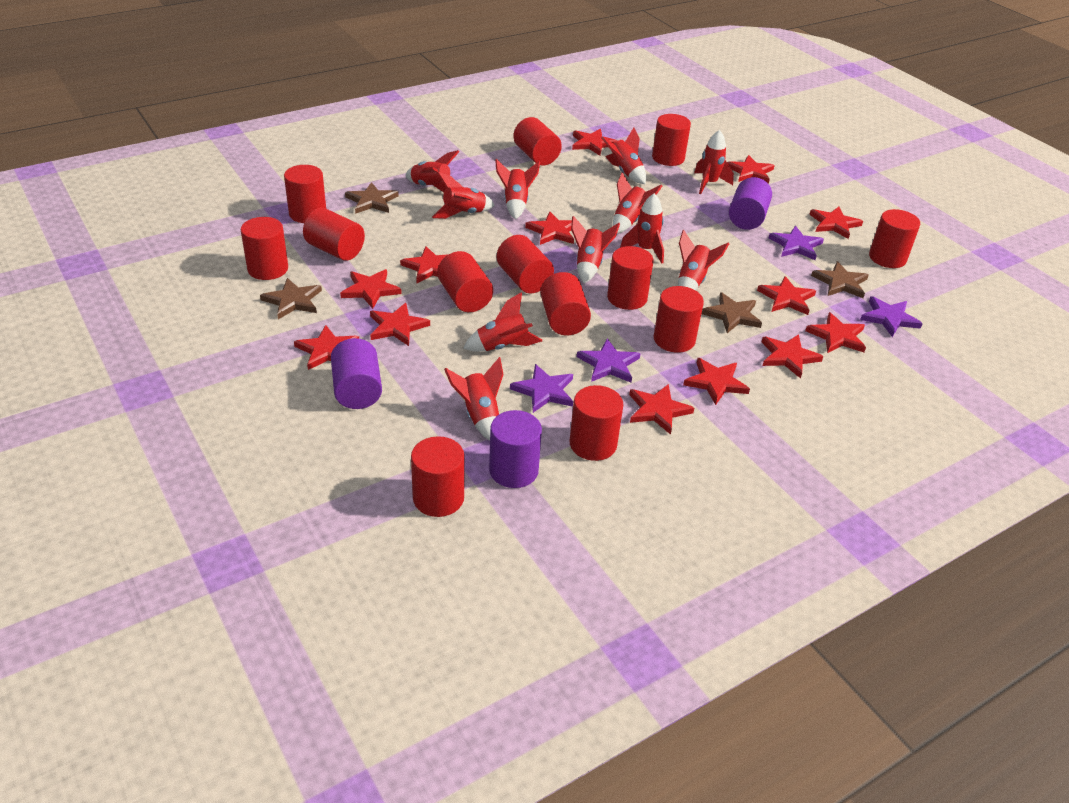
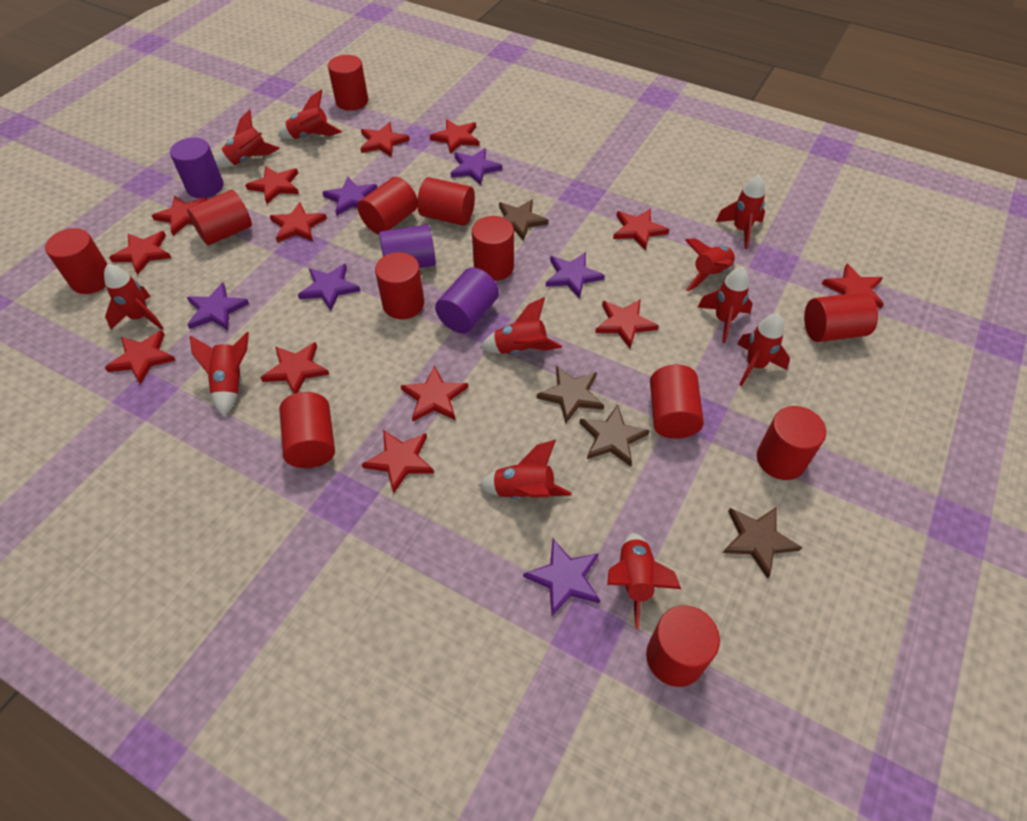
purple star: [510,364,573,413] [577,338,641,383] [769,226,824,260] [860,296,923,337] = 4 -> [187,283,249,330] [298,264,360,311] [322,177,377,216] [451,148,502,185] [523,539,600,616] [546,252,605,299] = 6
red cylinder: [241,217,288,280] [284,165,326,223] [303,208,365,261] [411,436,465,517] [437,251,493,312] [497,235,554,293] [513,117,562,165] [540,272,591,336] [570,385,623,461] [607,246,653,310] [652,114,691,166] [654,286,704,353] [869,209,920,268] = 13 -> [45,228,107,294] [187,190,252,245] [279,392,335,468] [328,55,368,111] [358,177,418,235] [375,252,424,319] [417,177,475,226] [472,216,514,281] [646,605,720,687] [650,365,704,439] [757,406,826,480] [804,292,878,342] = 12

